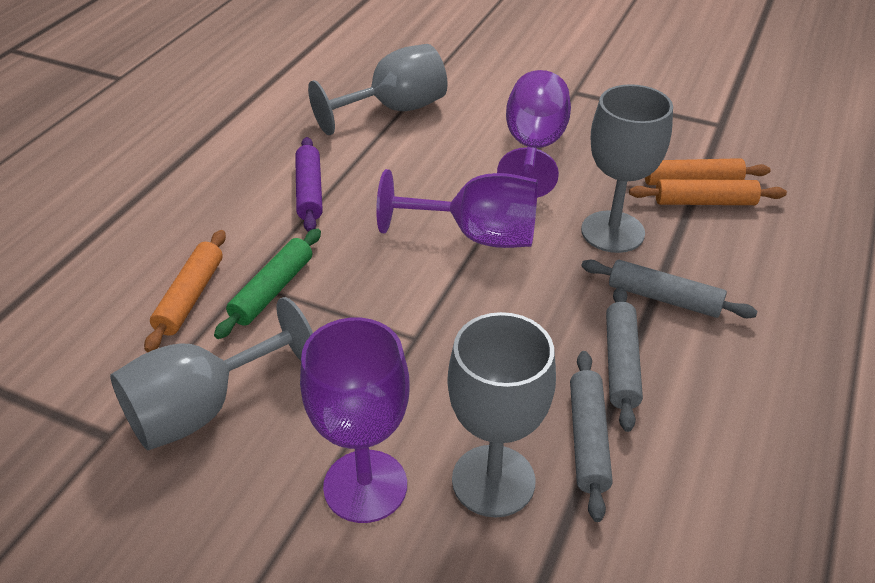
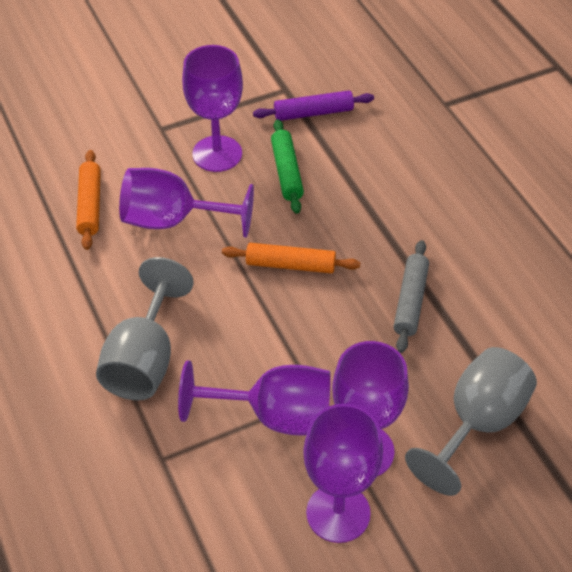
grey goblet: [110,297,313,450] [308,44,448,135] [447,312,556,517] [581,84,673,253] = 4 -> [96,257,194,400] [405,347,537,496] = 2
grey rolling pin: [570,351,613,522] [581,260,757,318] [606,286,643,432] = 3 -> [393,240,429,353] = 1
orange rolling pin: [144,230,226,352] [629,179,787,205] [645,158,770,185] = 3 -> [76,150,101,250] [222,243,360,274] = 2
purple goblet: [300,317,410,523] [376,169,538,248] [497,70,571,198] = 3 -> [119,168,254,238] [178,360,331,436] [182,45,243,172] [303,404,383,543] [332,341,409,476] = 5

